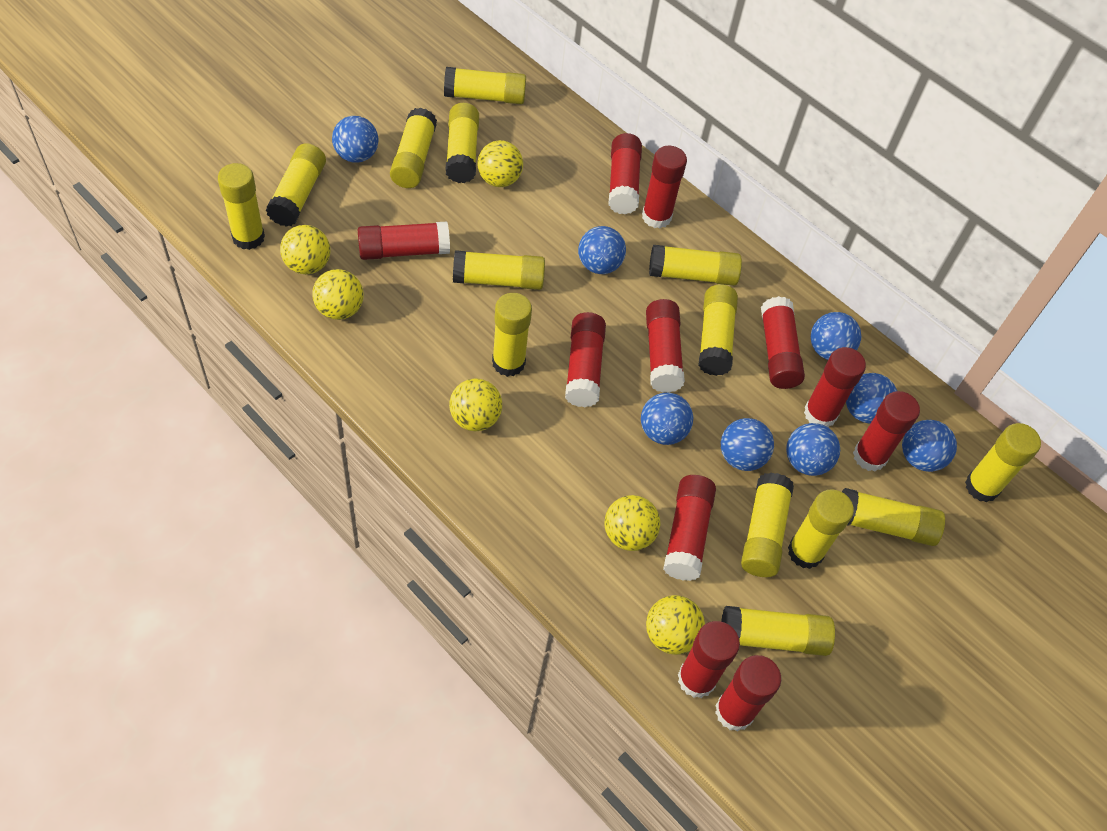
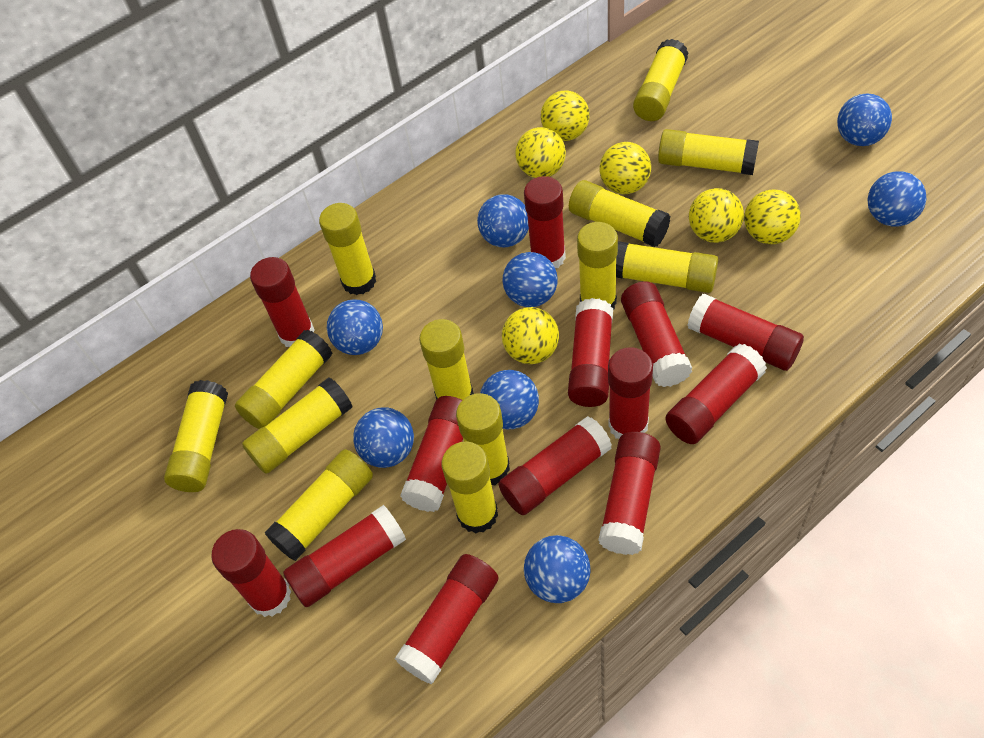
red glue stick: [358,221,450,260] [565,312,606,407] [608,133,642,215] [642,146,687,228] [646,299,685,393] [663,475,716,581] [678,621,740,698] [715,655,781,732] [761,296,805,389] [804,347,866,427] [853,391,920,471] = 11 -> [211,529,292,617] [250,257,315,347] [283,505,406,607] [395,554,499,684] [400,396,463,512] [498,416,612,515] [524,176,566,268] [568,298,613,407] [598,432,661,555] [608,347,653,439] [621,281,692,387] [665,344,767,444] [687,294,804,371] = 13
yellow glue stick: [218,163,265,250] [266,143,326,227] [390,108,437,188] [444,67,526,104] [445,103,479,183] [453,250,545,290] [492,293,532,377] [649,245,742,286] [698,285,738,376] [721,606,835,656] [741,473,794,577] [788,489,854,569] [842,488,945,546] [965,423,1041,502] = 14 -> [164,380,228,492] [235,330,332,429] [242,377,352,474] [265,449,373,561] [319,203,376,295] [419,319,474,400] [441,441,498,534] [456,393,510,485] [569,180,670,247] [577,222,618,310] [616,241,718,293] [633,39,688,121] [658,129,759,175] = 13

